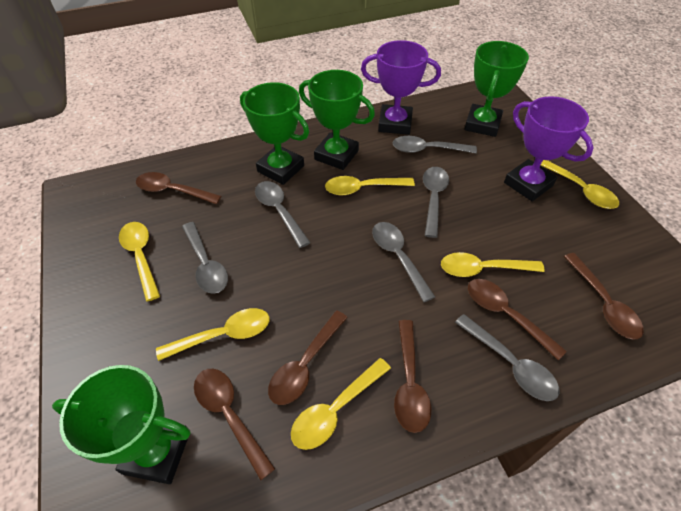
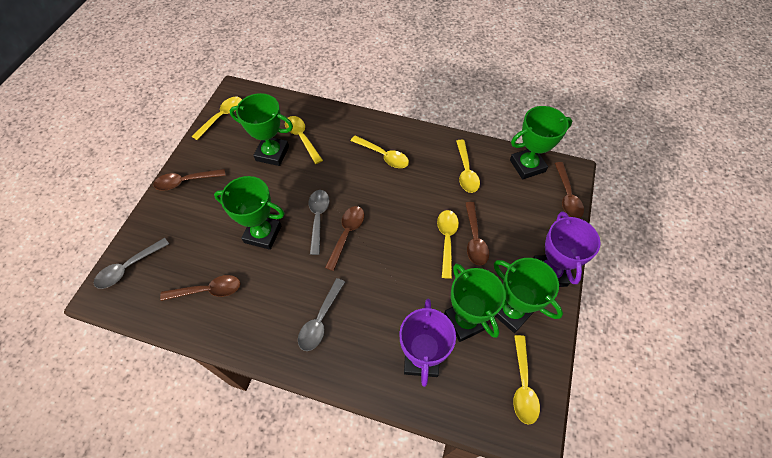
brown spoon: [136,172,222,204] [194,369,276,480] [268,311,348,405] [394,320,431,433] [468,279,567,361] [564,253,644,340] = 6 -> [153,169,226,191] [160,275,241,301] [325,206,364,271] [465,202,489,265] [555,162,584,218] = 5
green trophy: [52,365,191,484] [240,82,309,185] [299,70,375,170] [464,41,529,137] = 4 -> [214,176,285,250] [230,93,293,166] [444,263,506,342] [494,258,563,333] [510,106,572,179] = 5
grey spoon: [182,222,228,294] [255,181,311,248] [372,222,435,302] [392,136,477,153] [423,167,449,238] [455,314,559,401] = 6 -> [94,238,169,289] [298,278,345,351] [309,190,330,255] = 3

